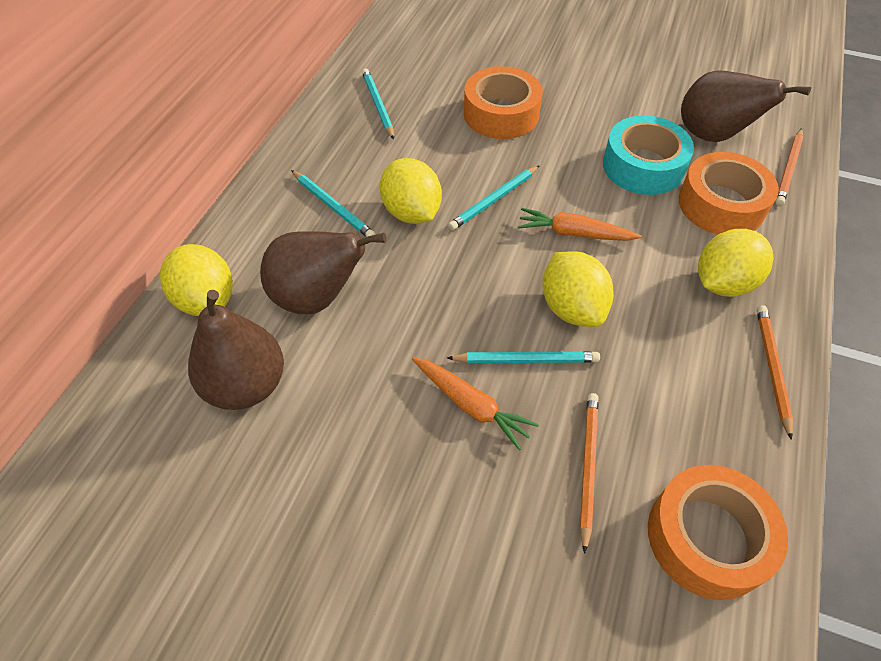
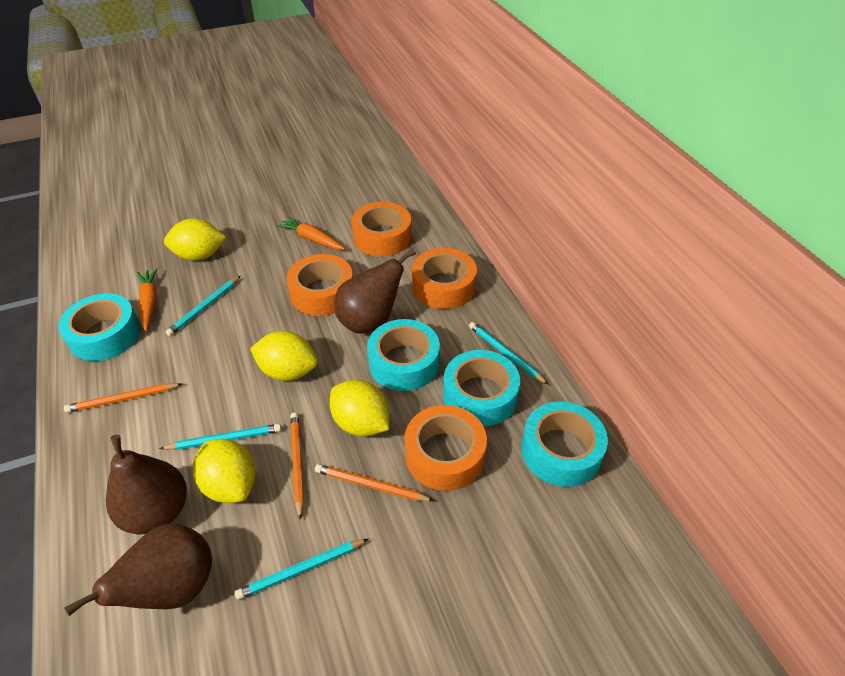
orange tape: [464,66,543,139] [648,465,788,600] [679,152,779,235] = 3 -> [286,254,353,316] [351,202,412,256] [404,405,487,491] [412,248,477,309] = 4
turquoise tape: [603,115,694,195] = 1 -> [58,293,141,361] [367,319,440,391] [443,350,520,427] [521,401,608,487] = 4

